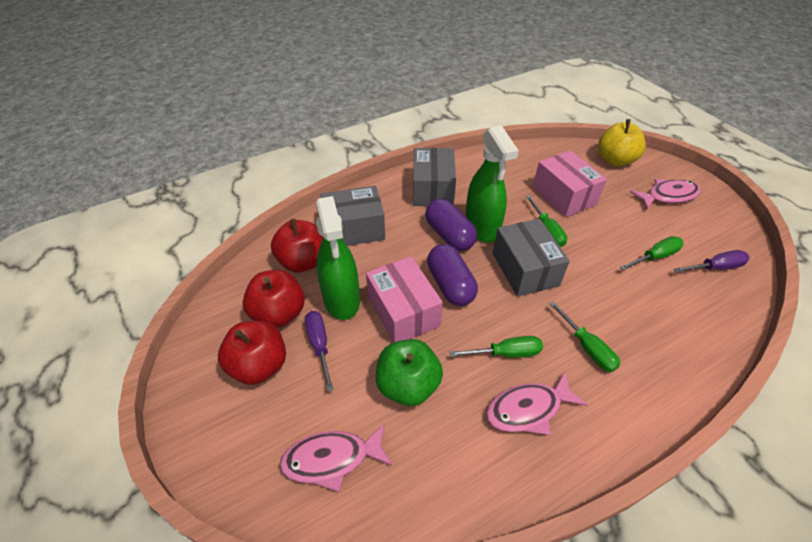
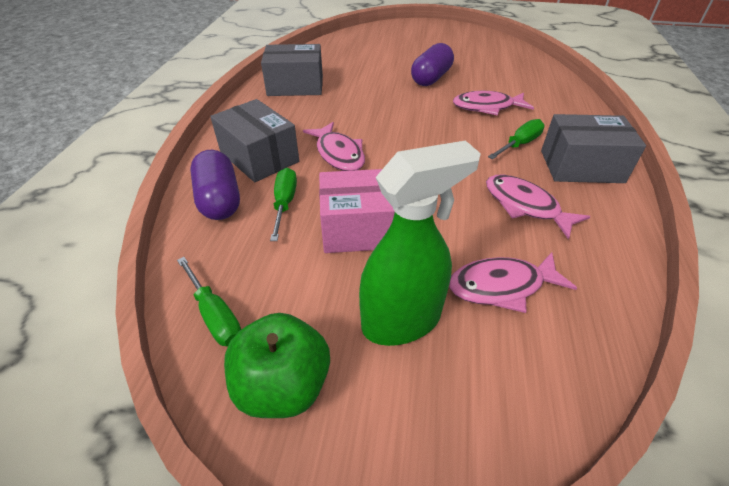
green screwdriver: [450,336,543,358] [526,195,567,247] [549,301,620,372] [620,236,684,271] = 4 -> [177,257,241,346] [270,168,297,241] [488,119,545,159] = 3
green spray bottle: [316,196,360,320] [465,125,519,243] = 2 -> [359,140,481,346] = 1
pink box: [366,256,443,343] [533,150,607,217] = 2 -> [319,169,395,253] = 1
pink fish: [279,423,392,492] [486,372,587,435] [630,179,701,210] = 3 -> [303,122,365,171] [449,252,577,313] [453,91,534,116] [486,175,591,240] = 4
purple screwdriver: [305,311,334,392] [674,250,750,273] = 2 -> none = 0
red apple: [218,321,286,385] [243,270,305,328] [271,219,323,272] = 3 -> none = 0
yellow apple: [598,119,646,166] = 1 -> none = 0

